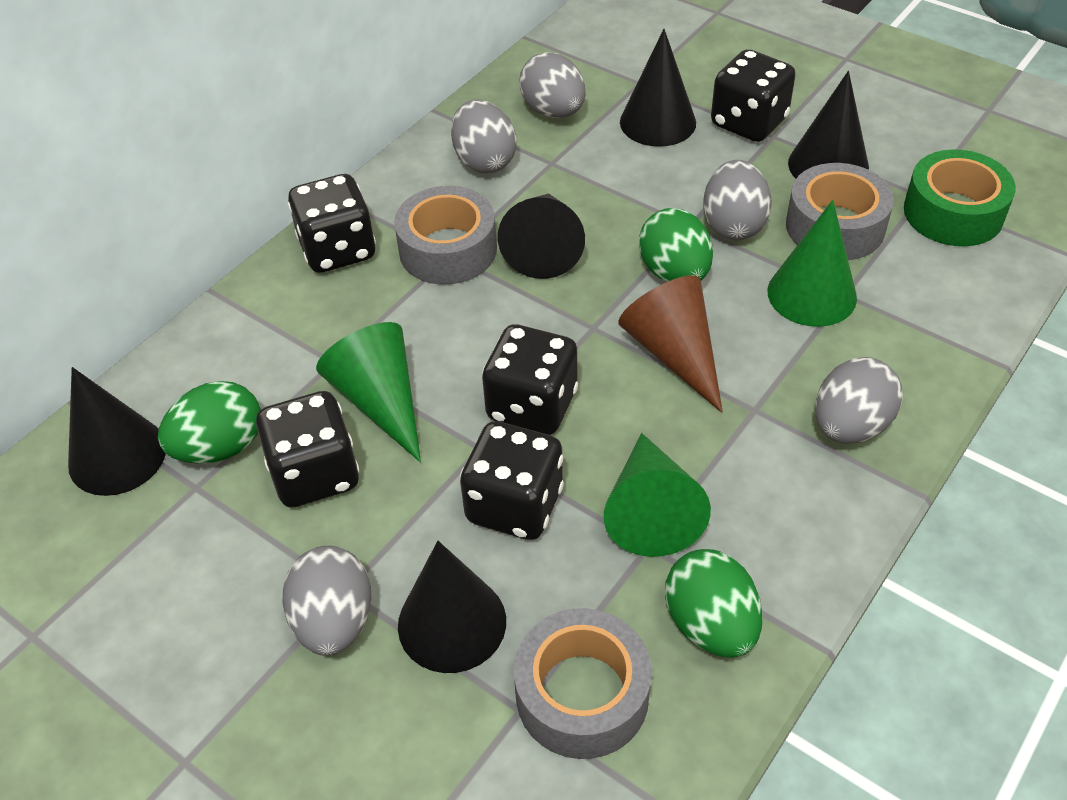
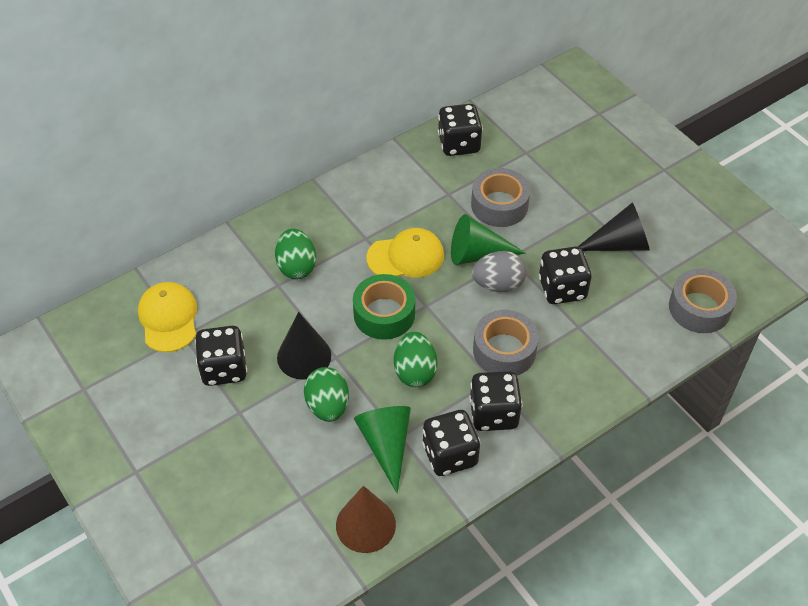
black cone: [68,367,166,496] [398,541,506,673] [498,193,585,279] [620,29,696,147] [788,71,869,178] = 5 -> [277,312,331,380] [578,202,650,251] = 2
green cone: [316,322,421,462] [604,433,711,557] [768,200,857,327] = 3 -> [354,406,411,493] [451,214,526,265] = 2
grey egg: [283,546,372,656] [451,100,517,174] [519,52,586,118] [703,160,772,240] [815,357,902,444] = 5 -> [472,251,527,292] = 1
yellow cap: none = 0 -> [138,282,197,352] [366,228,444,278] = 2

